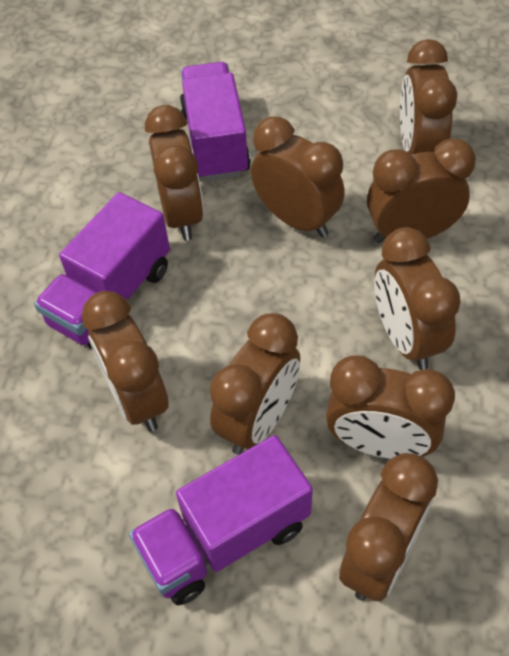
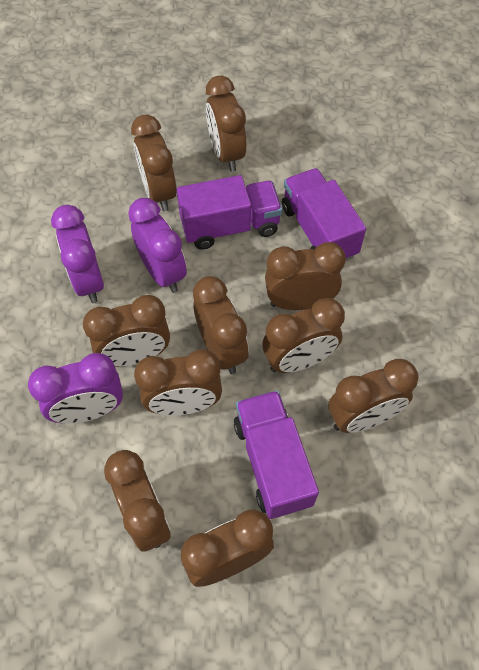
brown clock: [82,291,169,432] [145,105,204,241] [210,313,300,455] [251,117,345,237] [326,355,455,459] [339,453,438,602] [367,138,476,243] [374,227,461,370] [400,39,457,155] = 9 -> [83,295,170,367] [104,450,171,552] [131,115,177,211] [134,349,222,416] [181,510,274,587] [193,276,249,374] [206,76,246,172] [262,298,345,373] [265,242,346,310] [328,359,418,433] = 10
purple clock: none = 0 -> [28,353,123,423] [51,205,104,303] [128,198,187,293] = 3

